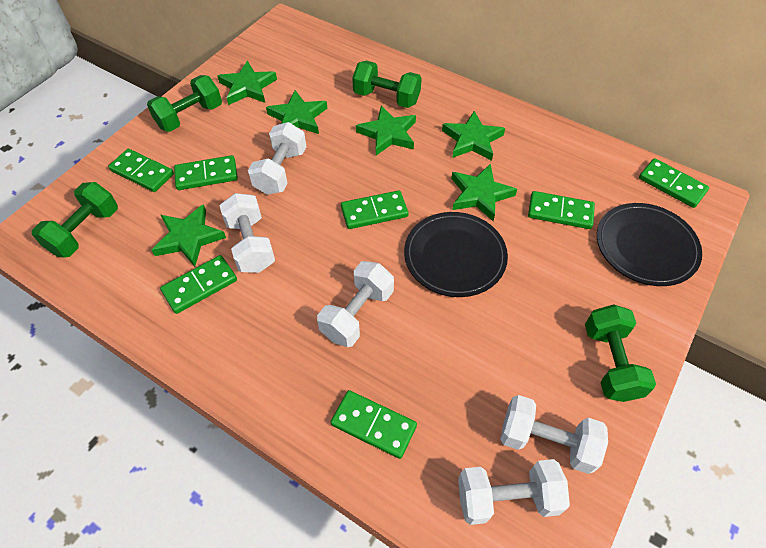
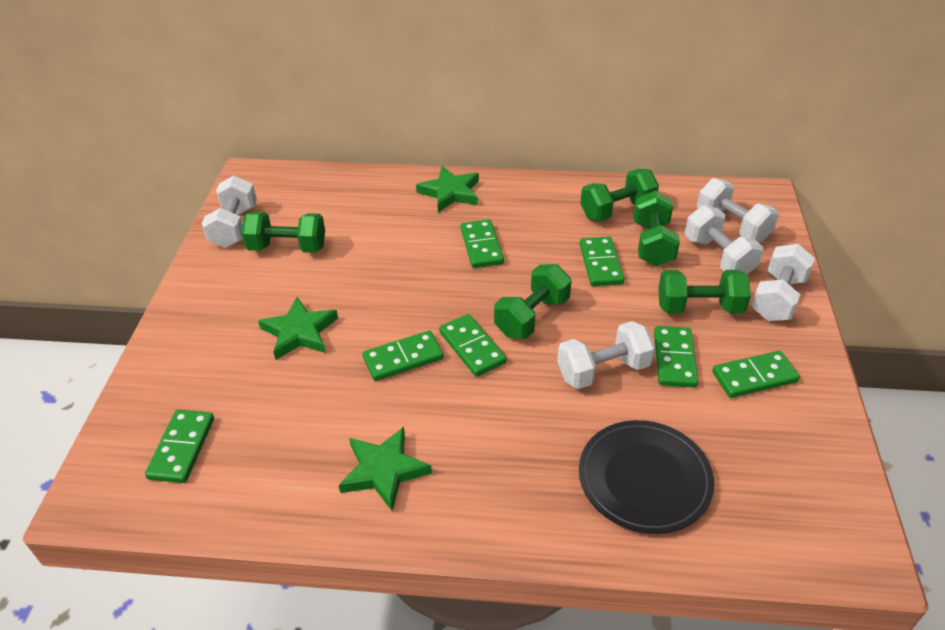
black plate: [404,212,508,297] [597,203,702,286] = 2 -> [579,420,714,534] = 1
green dumbbell: [32,182,118,258] [147,75,222,132] [352,60,422,108] [585,304,656,402] = 4 -> [241,212,325,253] [494,264,572,339] [580,169,659,221] [634,191,680,266] [658,270,751,314] = 5
green star: [152,204,226,267] [218,61,277,105] [266,90,327,134] [356,106,416,155] [442,111,505,161] [451,164,517,221] = 6 -> [258,297,338,360] [339,427,432,511] [416,166,479,212] = 3

